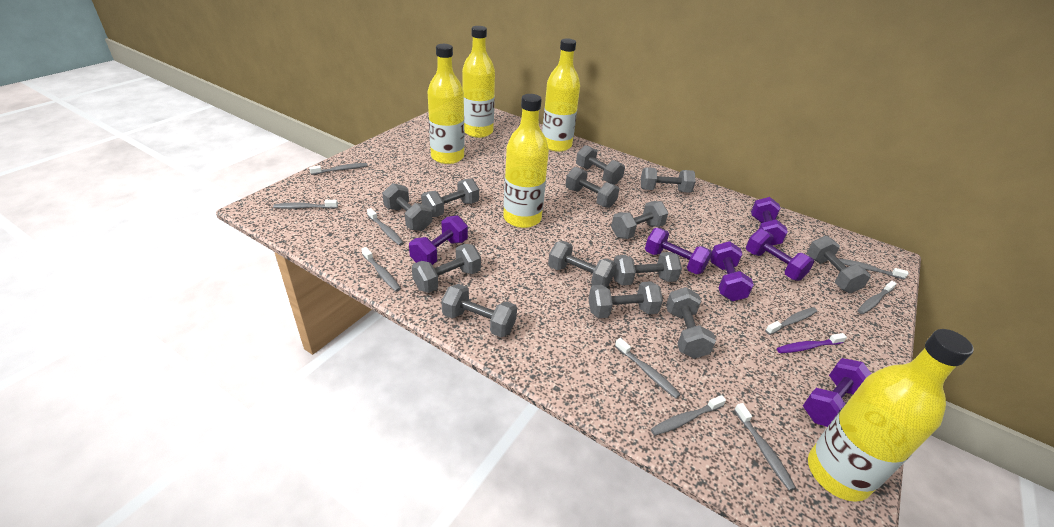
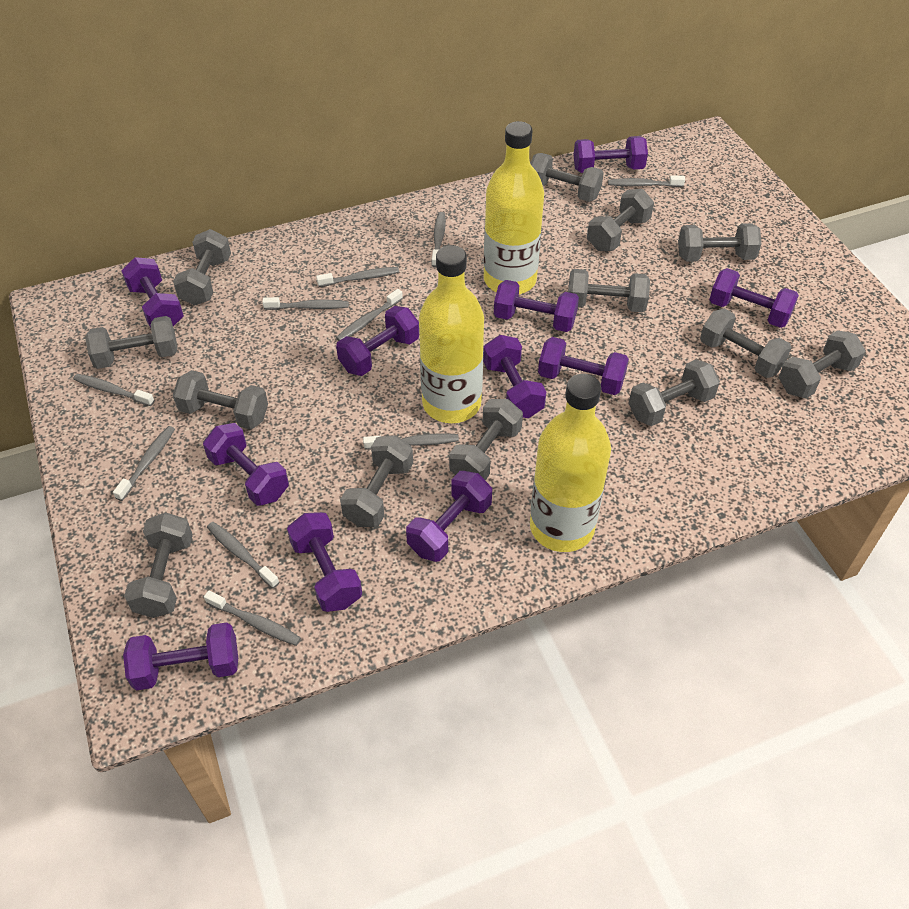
purple dumbbell: [409,215,468,265] [645,228,712,274] [710,241,754,301] [746,229,814,281] [751,197,788,245] [803,358,871,427] = 6 -> [121,257,184,328] [123,622,238,690] [203,423,289,506] [287,512,362,612] [336,306,419,376] [406,471,492,562] [483,335,546,418] [494,280,579,332] [538,337,629,395] [574,136,648,173] [709,268,799,328] = 11
purple toothbrush: [777,333,847,353] = 1 -> none = 0
yellow bottle: [428,44,464,164] [462,26,495,138] [503,94,549,228] [542,38,580,152] [808,329,974,502] = 5 -> [419,245,484,423] [484,121,544,294] [530,374,611,552] = 3

